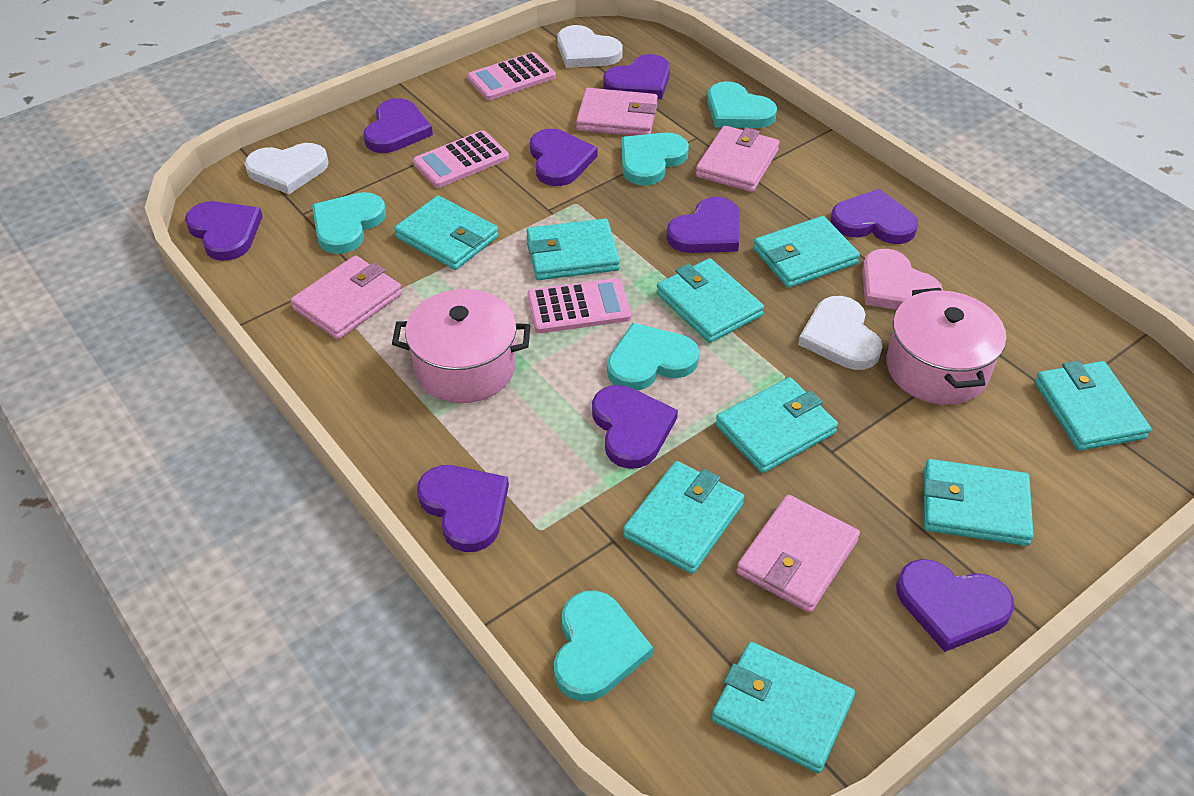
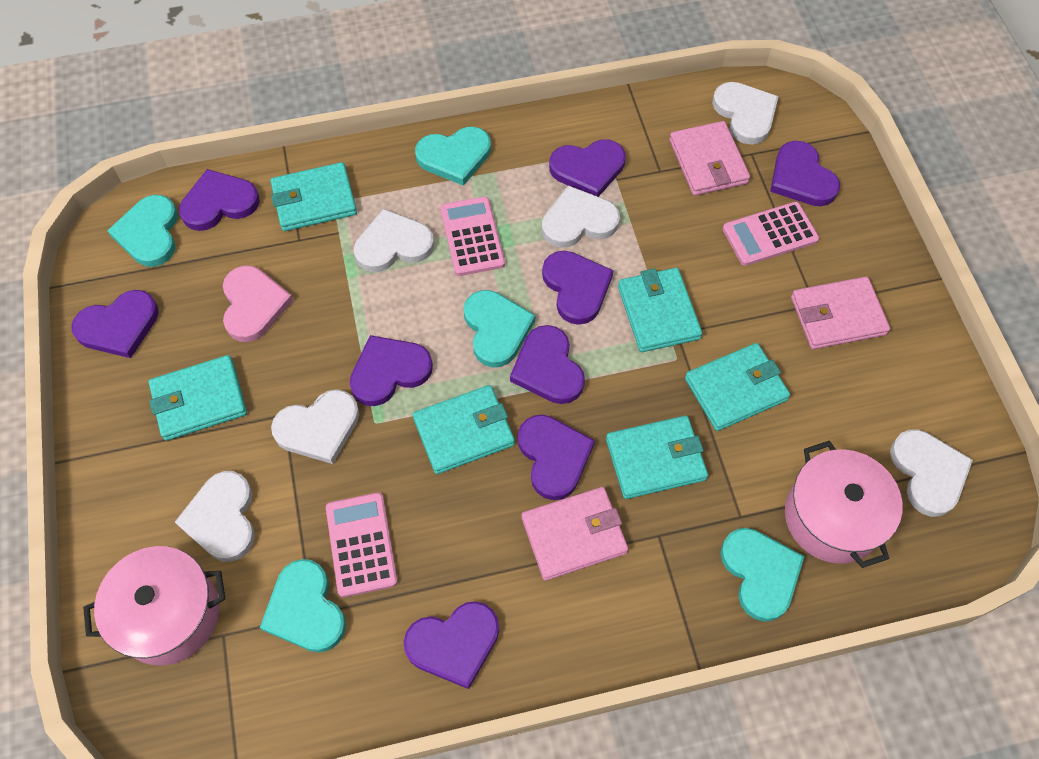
pink wallet: [291,256,402,340] [576,88,658,136] [695,126,780,192] [736,495,860,613] = 4 -> [522,487,628,581] [669,121,750,196] [791,277,890,349] = 3
turquoise wallet: [394,196,499,270] [526,219,620,280] [623,461,744,574] [657,258,764,343] [711,642,855,773] [715,377,838,473] [753,216,860,288] [924,459,1034,546] [1034,361,1152,451] = 9 -> [149,355,247,441] [271,162,357,231] [413,385,515,474] [606,416,708,499] [618,268,702,352] [685,343,790,431] = 6
white heart: [244,143,329,194] [557,25,623,68] [798,296,883,370] = 3 -> [175,471,255,562] [271,389,359,464] [354,209,434,272] [542,185,620,248] [712,82,779,145] [890,429,973,517] = 6

